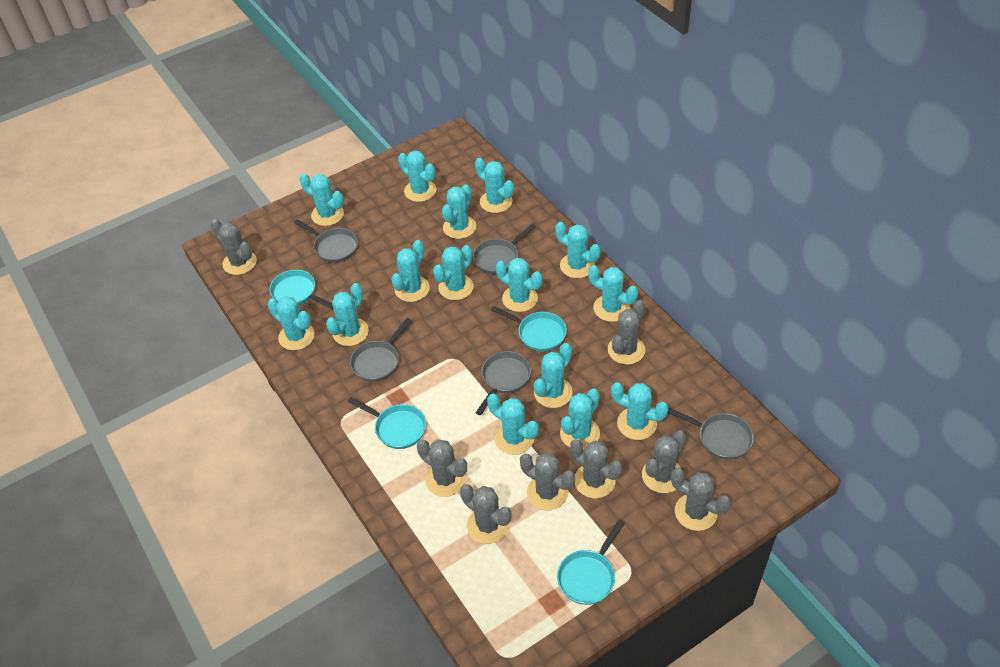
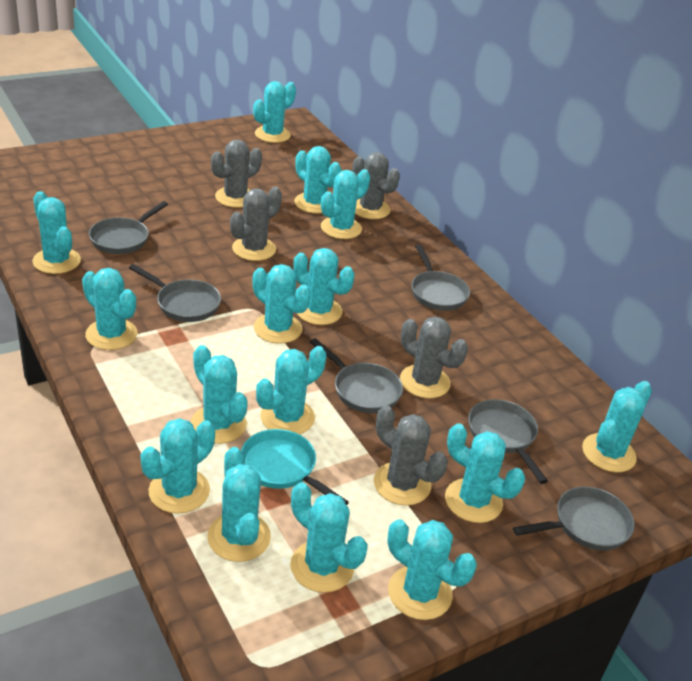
grey cactus: [210,219,257,275] [417,439,467,497] [460,484,512,544] [520,453,575,511] [570,439,623,498] [608,300,645,365] [642,431,686,493] [671,468,731,531] = 8 -> [211,140,262,208] [230,187,282,261] [352,152,400,219] [374,405,447,506] [400,316,468,398] = 5
grey pan: [294,219,358,263] [350,318,412,382] [473,224,536,274] [476,351,531,415] [668,408,754,459] = 5 -> [89,201,168,254] [129,264,221,322] [310,338,403,413] [411,244,470,311] [468,399,548,484] [513,487,635,550] = 6
turquoise pan: [269,270,333,309] [348,397,426,449] [491,306,567,351] [557,520,624,605] = 4 -> [241,429,349,505] = 1

